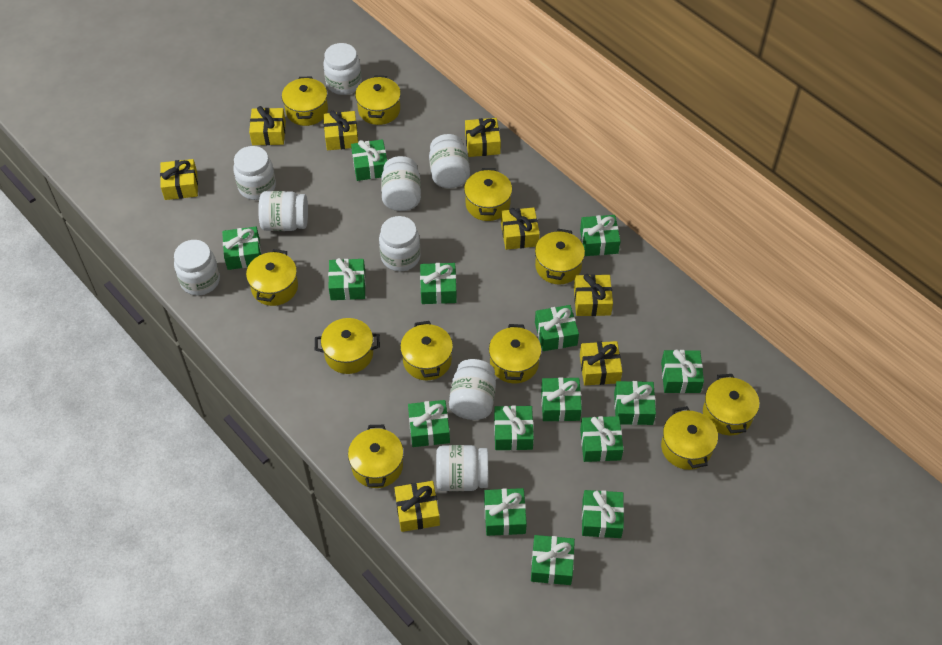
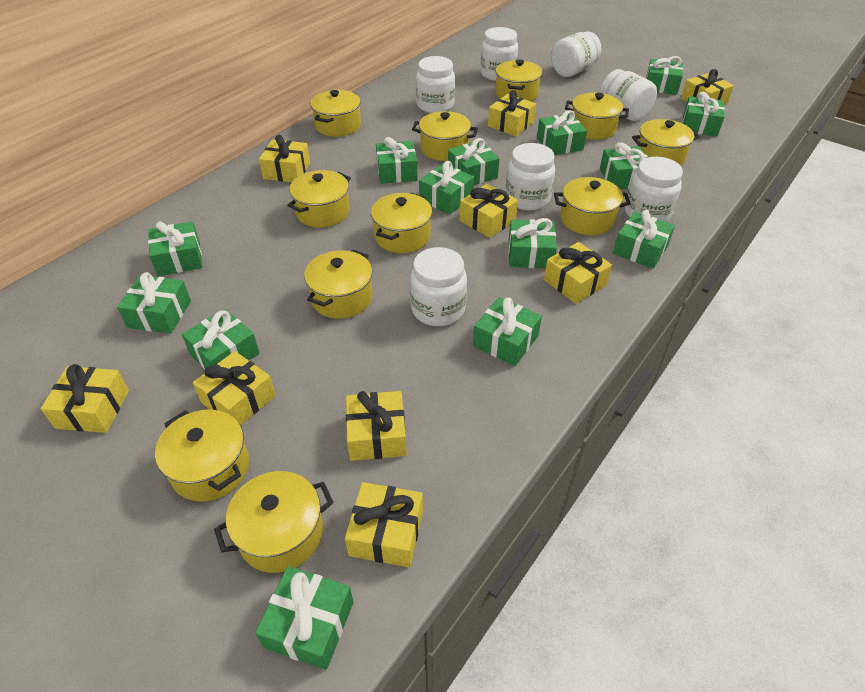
green gift: [222,227,261,270] [328,258,366,300] [351,139,387,181] [408,400,450,447] [420,263,457,304] [484,488,527,536] [494,405,534,450] [531,535,575,585] [535,305,579,351] [541,377,582,421] [580,215,621,256] [580,416,624,462] [582,490,624,538] [614,381,656,425] [661,350,704,393] = 15 -> [117,272,191,334] [148,221,203,276] [182,309,259,369] [255,566,354,670] [376,137,418,184] [419,161,474,215] [448,138,500,185] [473,297,542,366] [508,218,557,268] [537,110,587,155] [600,142,648,189] [613,210,675,269] [646,56,683,95] [682,92,725,136] = 14
white jar: [174,240,220,295] [233,146,276,200] [258,191,308,231] [323,43,362,95] [379,216,421,271] [381,156,421,211] [429,134,470,188] [436,445,488,491] [449,359,496,420] = 9 -> [410,247,467,326] [416,56,455,113] [481,27,518,81] [506,143,555,211] [551,31,601,77] [600,69,657,121] [625,157,683,222] = 7
yellow gift: [160,159,198,200] [249,106,286,145] [323,111,358,150] [394,481,440,532] [465,118,501,157] [501,207,540,250] [574,274,613,316] [580,341,622,386] = 8 -> [41,364,129,433] [193,351,276,425] [259,135,310,182] [345,482,423,567] [346,391,407,461] [460,184,518,238] [488,90,536,136] [544,242,612,304] [681,69,734,105] = 9

